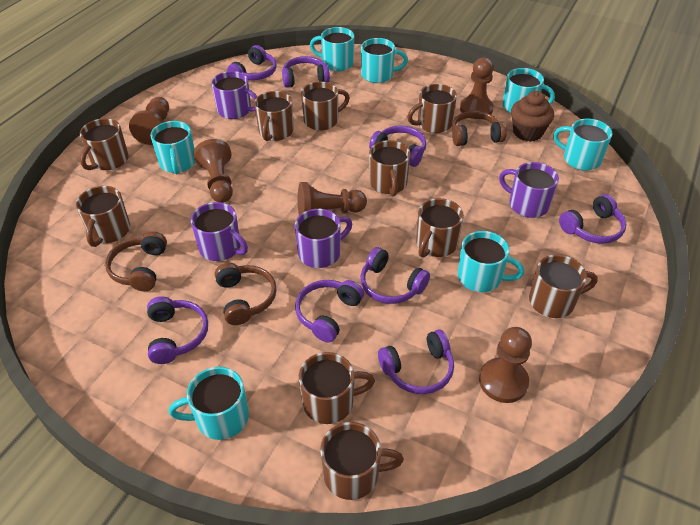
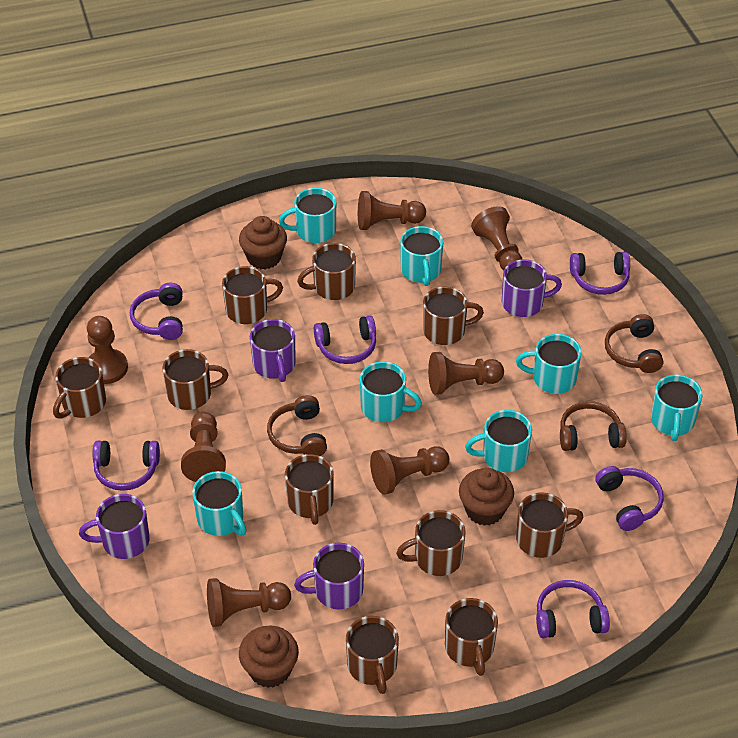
brown cupcake: [511,91,554,142] = 1 -> [239,216,287,270] [239,625,299,688] [459,468,514,526] = 3
brown pawn: [129,97,169,145] [193,139,233,203] [298,182,367,215] [460,57,494,119] [479,327,532,403] = 5 -> [87,316,128,384] [181,412,226,482] [207,578,291,627] [358,191,426,230] [370,446,449,495] [428,352,504,395] [471,206,522,271] = 7
purple headphones: [147,296,208,364] [227,45,277,80] [282,56,330,87] [295,280,364,343] [360,247,430,304] [369,126,426,167] [378,330,454,394] [559,194,626,244] = 8 -> [93,441,160,491] [130,283,183,340] [314,315,376,364] [536,580,610,638] [570,252,630,295] [596,466,664,531] = 6

